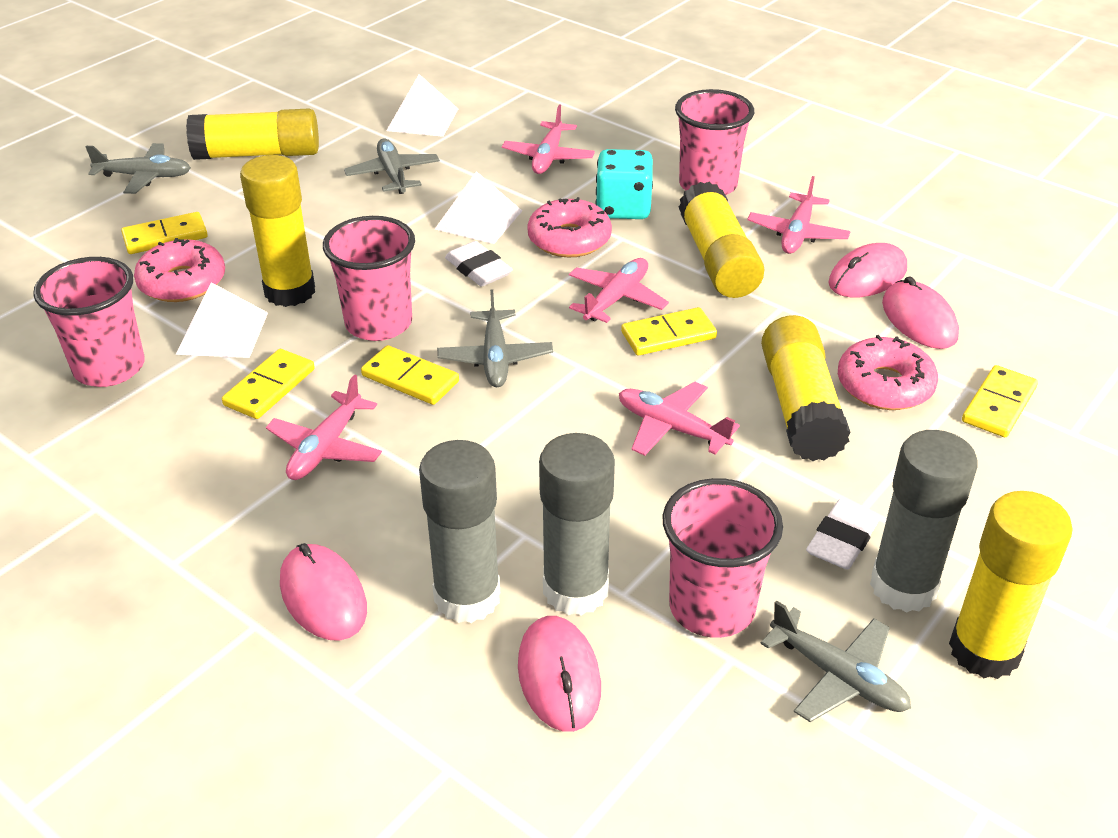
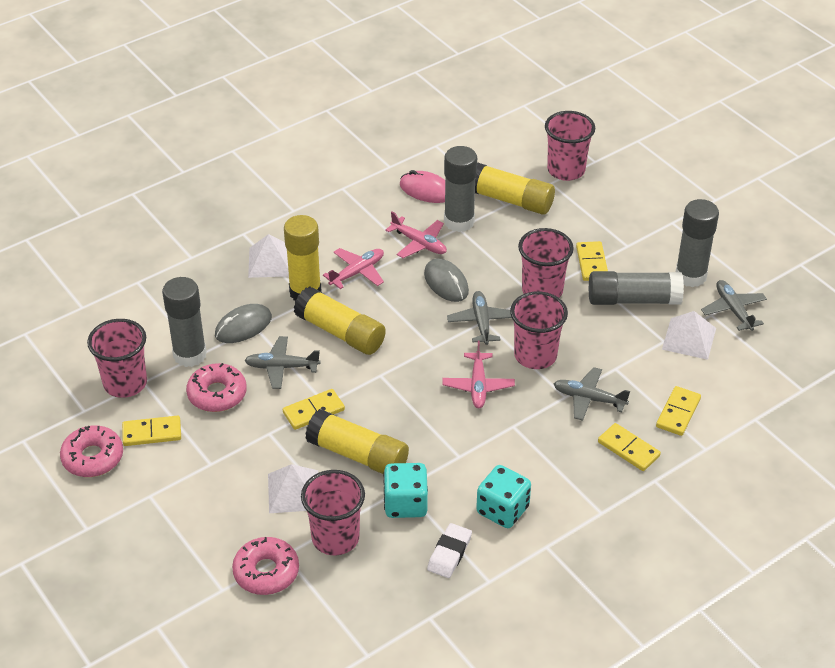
grey glue stick: [419,440,500,623] [539,433,615,616] [870,430,978,612] = 3 -> [162,277,207,367] [444,146,477,232] [589,271,684,305] [676,199,719,287] = 4
grey mouse: none = 0 -> [215,304,272,343] [424,259,469,302] = 2
pink cup: [33,257,144,387] [323,216,415,341] [662,478,783,638] [675,89,754,195] = 4 -> [87,319,147,398] [301,470,365,555] [510,291,568,369] [518,228,574,298] [545,111,595,181] = 5
pink mouse: [280,543,367,641] [518,616,601,732] [828,243,907,297] [882,276,959,349] = 4 -> [400,170,445,203] = 1
pink plane: [266,374,382,480] [502,105,595,174] [569,258,669,323] [619,382,740,456] [747,176,850,254] = 5 -> [323,248,384,289] [385,211,447,258] [442,341,515,408] = 3
turquoise dice: [595,149,653,219] = 1 -> [383,463,428,518] [476,465,531,528] = 2
white eraser: [445,241,513,286] [806,499,880,570] = 2 -> [427,523,472,578] = 1
yellow glue stick: [186,109,319,160] [240,155,315,307] [678,182,764,298] [761,315,851,461] [949,491,1073,679] = 5 -> [284,215,322,301] [294,286,386,355] [305,409,409,474] [475,162,555,215] = 4

